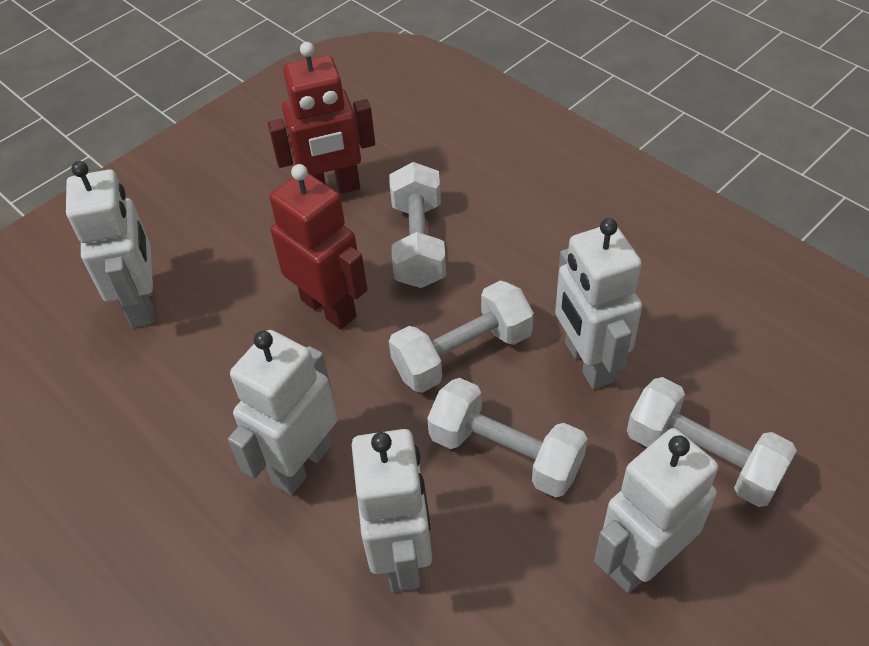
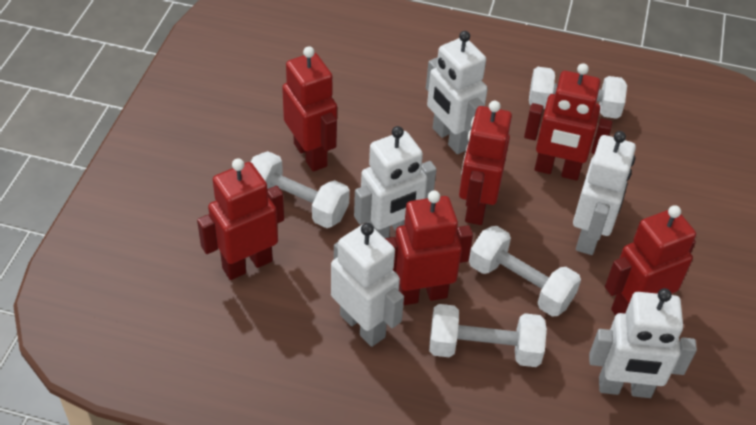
red robot: [268,42,375,194] [269,164,368,330] = 2 -> [197,158,284,280] [282,46,337,172] [385,191,473,306] [459,101,512,225] [524,63,612,180] [605,205,696,315] = 6

